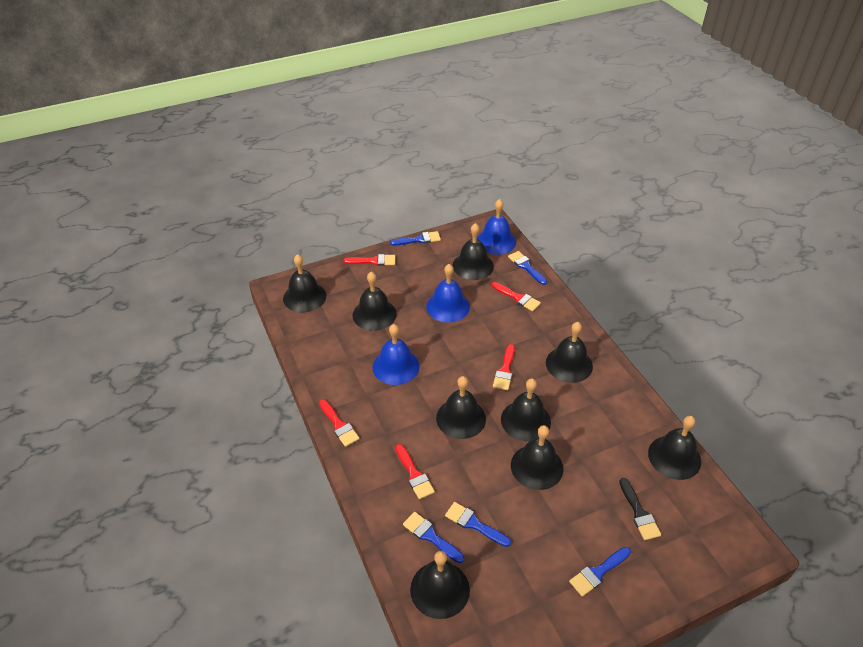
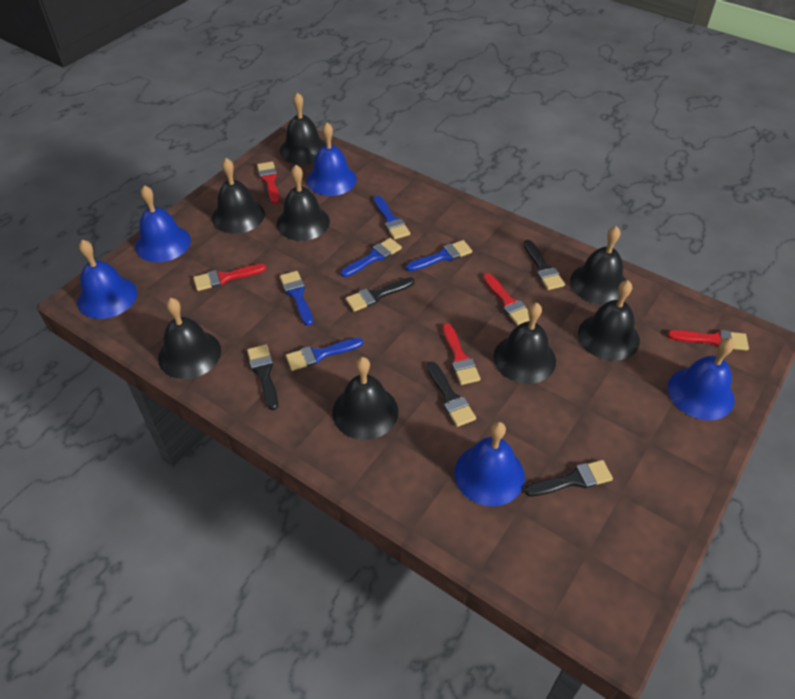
black bell: [283,254,326,312] [353,272,397,331] [410,551,470,619] [436,376,486,439] [453,223,494,280] [501,378,551,441] [511,425,563,490] [546,322,593,383] [648,416,701,480] = 9 -> [158,298,221,379] [212,158,265,234] [277,165,330,241] [280,92,326,164] [332,357,398,440] [493,302,556,384] [570,226,626,305] [578,280,640,361] = 8
black brush: [619,478,661,540] = 1 -> [247,345,278,410] [345,277,415,312] [427,362,476,427] [524,240,565,290] [525,460,613,496] = 5
blue bell: [373,324,419,385] [426,264,470,323] [477,199,516,255] = 3 -> [77,240,137,319] [135,185,191,262] [307,122,357,196] [454,422,525,506] [668,338,735,420] = 5

